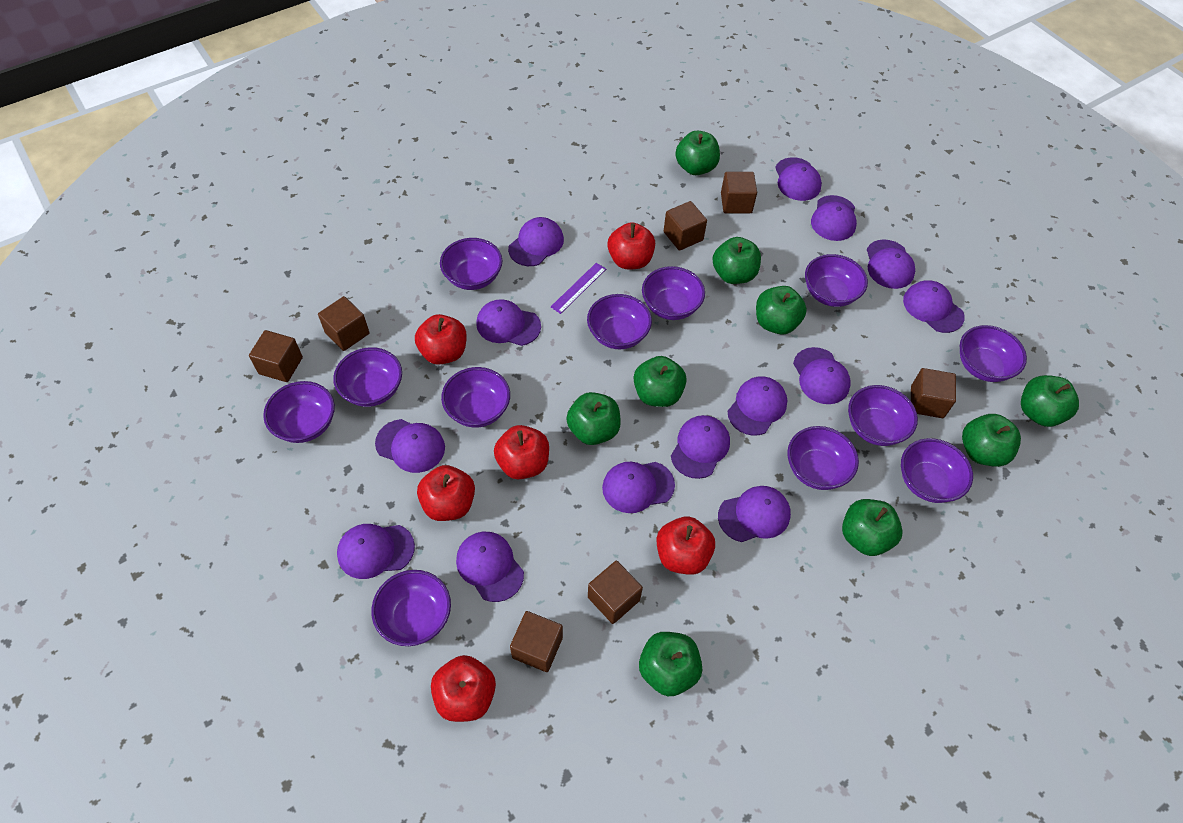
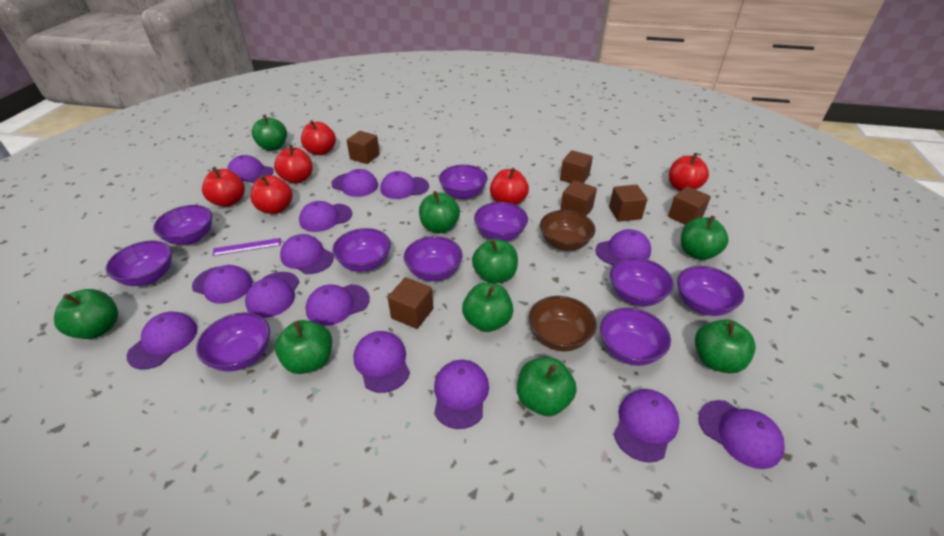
brown bowl: none = 0 -> [529,296,597,351] [540,210,595,251] = 2
brown cube: [249,330,303,382] [318,296,369,351] [510,611,563,672] [588,560,643,624] [664,201,707,251] [721,172,757,213] [911,368,956,418] = 7 -> [346,131,380,164] [388,277,434,329] [560,150,593,183] [560,180,597,216] [609,185,648,222] [668,186,711,225] = 6
purple bowl: [263,381,335,443] [333,347,402,407] [371,570,451,646] [440,238,503,290] [441,367,510,428] [587,294,652,349] [642,266,705,320] [787,426,859,490] [805,254,868,307] [848,385,918,446] [901,438,973,503] [960,325,1027,382] = 12 -> [105,241,172,286] [153,205,212,245] [196,312,270,372] [332,228,391,272] [404,236,462,281] [439,165,487,199] [474,202,528,241] [600,308,671,366] [610,258,674,306] [677,266,744,316] = 10

